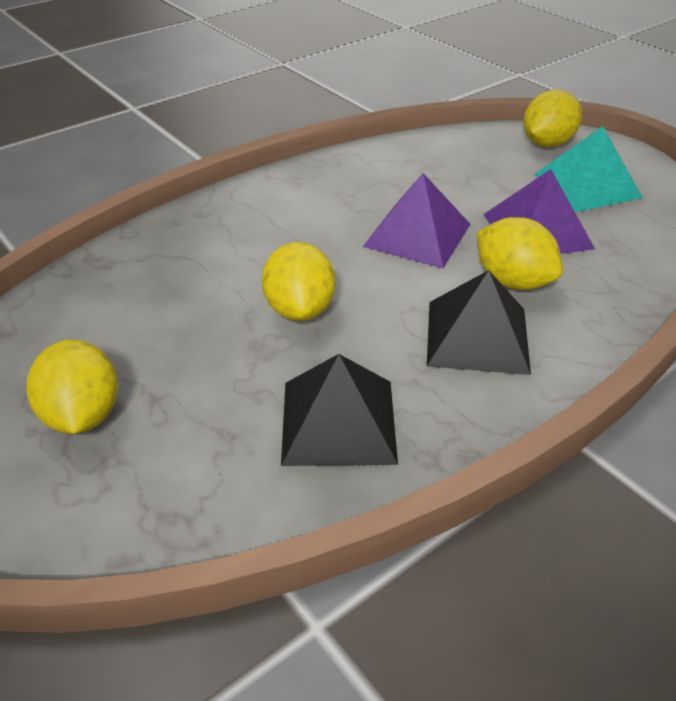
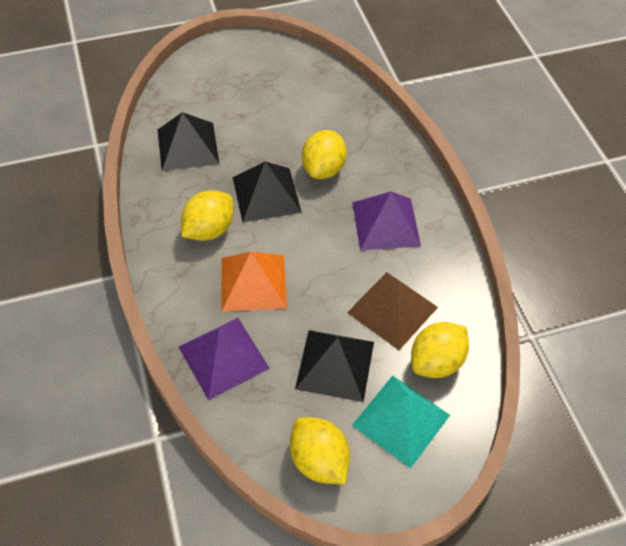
black pyramid: [281,354,398,466] [427,270,531,375] = 2 -> [158,112,219,171] [233,162,302,222] [295,330,374,402] = 3
brown pyramid: none = 0 -> [347,272,438,350] = 1
orange pyramid: none = 0 -> [222,252,287,311] = 1

